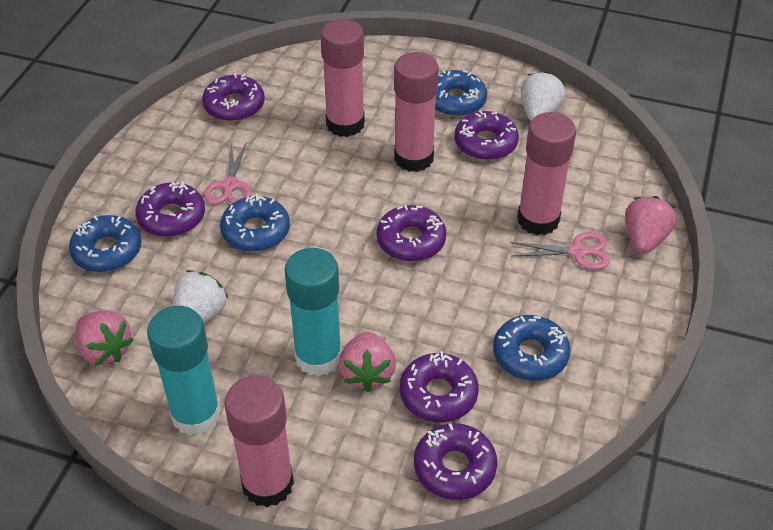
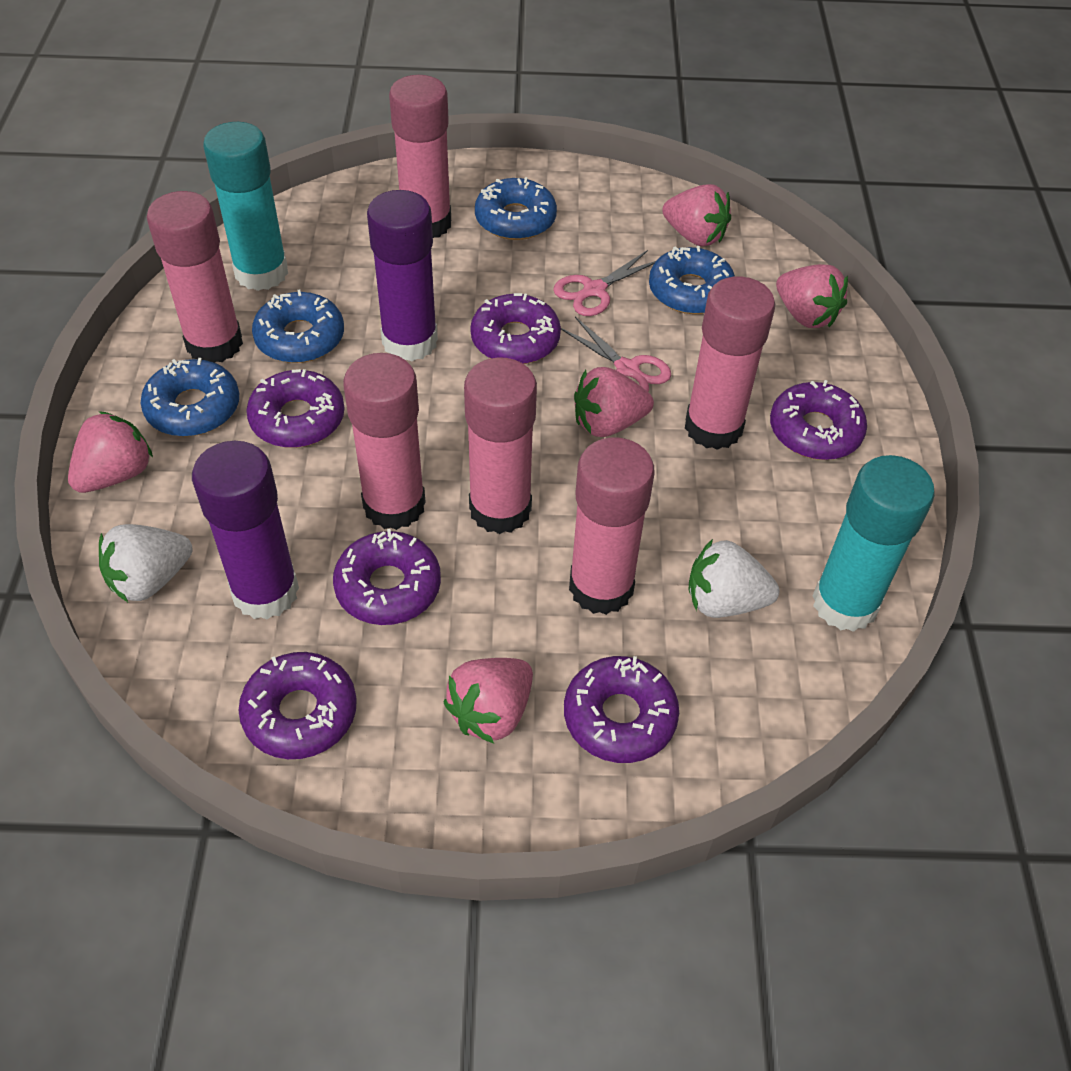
pink glue stick: [224,376,294,507] [320,19,365,137] [394,52,439,172] [517,112,576,235] = 4 -> [147,191,243,363] [343,353,426,530] [389,75,451,238] [464,357,537,534] [569,437,655,615] [685,277,775,450] = 6
pink strawberry: [75,311,133,366] [339,331,396,392] [625,196,676,254] = 3 -> [68,411,153,493] [443,658,533,744] [574,367,654,437] [662,184,731,247] [776,264,848,328] = 5
purple glue stick: none = 0 -> [192,441,299,620] [367,190,438,361] = 2

